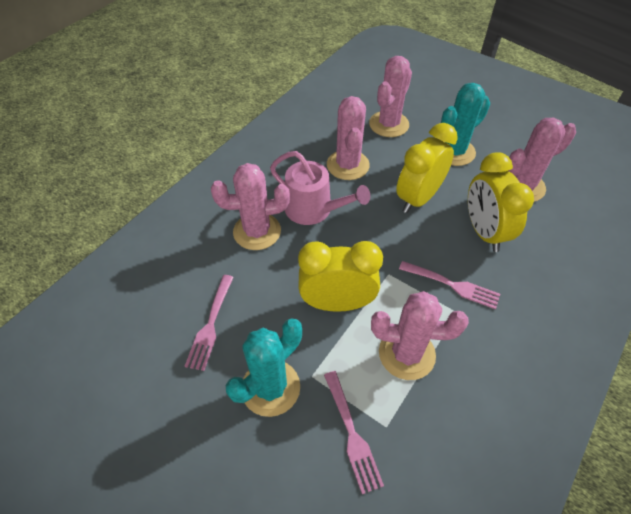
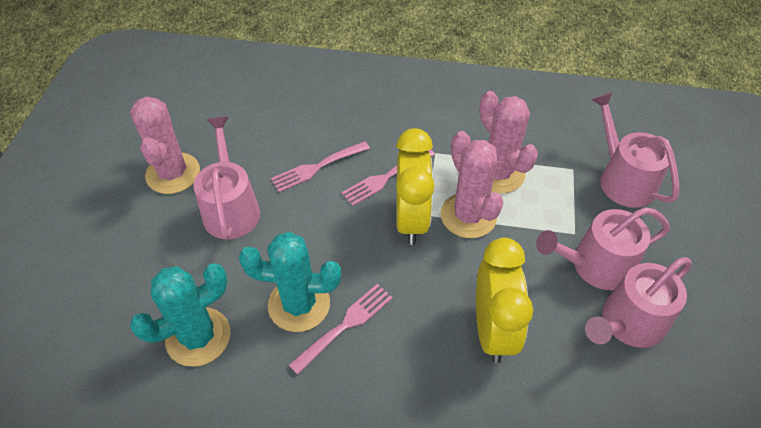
pink cactus: [211,163,290,250] [327,96,370,180] [369,56,412,137] [371,291,469,380] [508,118,576,202] = 5 -> [130,96,200,194] [441,131,503,238] [479,91,538,194] = 3
pink watering can: [270,151,370,225] = 1 -> [194,117,260,240] [536,207,670,290] [585,257,692,348] [591,92,679,208] = 4
yellow clock: [298,241,383,312] [396,123,458,213] [468,152,534,252] = 3 -> [396,128,435,245] [476,238,533,363] = 2

